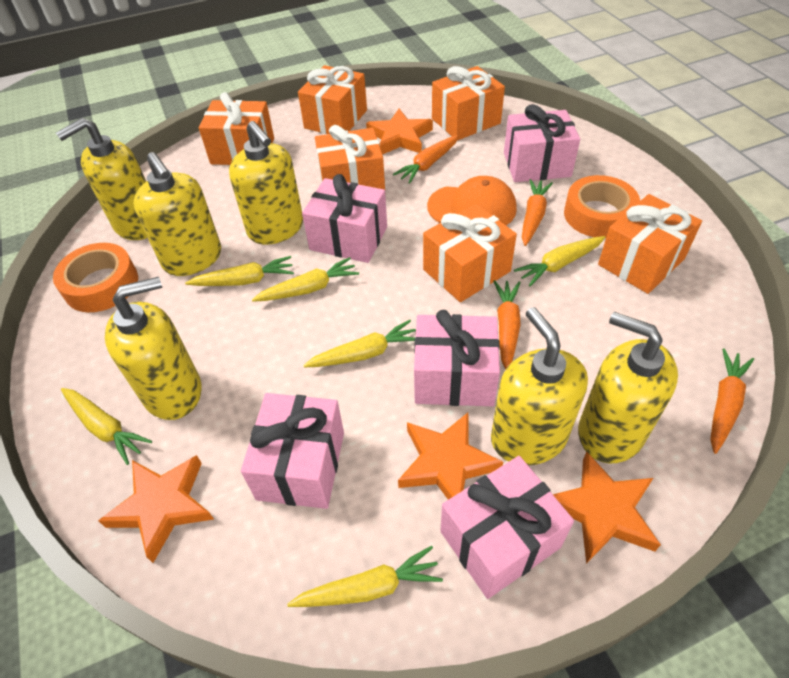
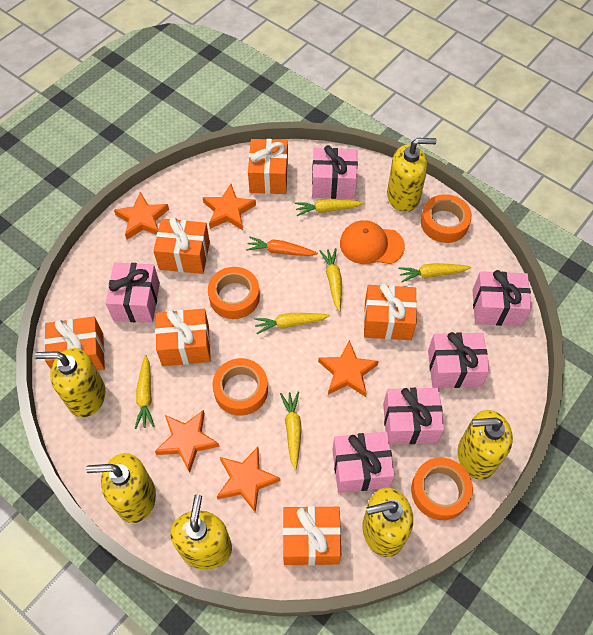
orange carrot: [393,135,459,184] [493,280,521,370] [522,179,553,246] [710,348,754,454] = 4 -> [246,236,318,256] = 1
orange star: [98,455,214,563] [366,109,433,154] [398,413,503,500] [553,452,661,564] = 4 -> [114,192,169,240] [155,410,220,473] [203,184,256,230] [217,447,280,513] [318,340,379,397] = 5
orange tape: [53,243,138,312] [564,175,640,238] = 2 -> [208,267,260,319] [212,358,268,416] [411,458,473,520] [421,194,472,243] = 4
pink gift: [241,393,344,509] [302,174,387,263] [414,310,500,406] [441,456,574,599] [504,104,580,182] = 5 -> [105,263,160,323] [312,145,358,199] [332,432,395,493] [383,388,444,444] [428,332,490,388] [472,270,532,326] = 6

